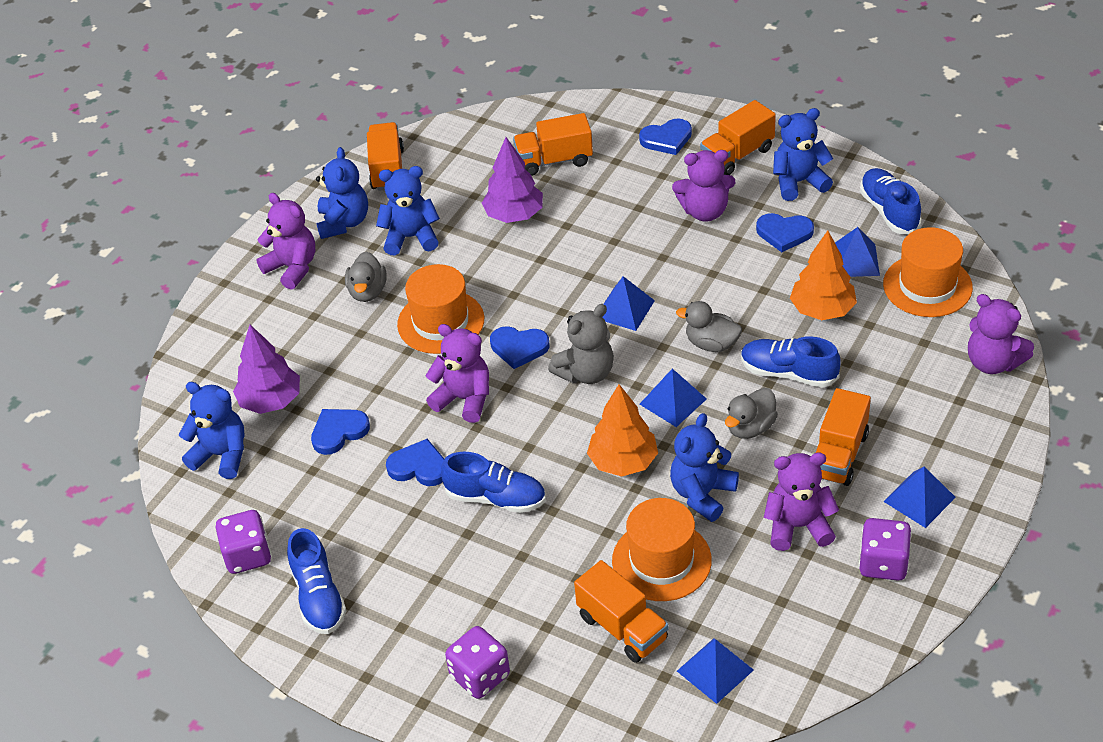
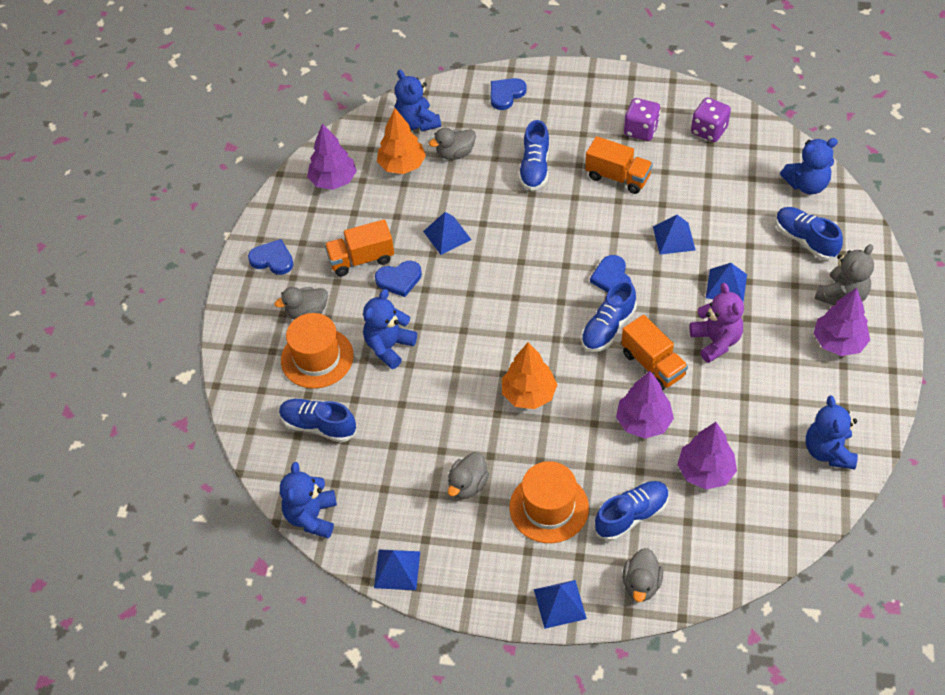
blue heart: [311,409,370,455] [386,439,444,486] [490,326,550,369] [639,118,692,155] [756,213,814,252] = 5 -> [248,239,294,275] [375,261,422,297] [491,78,527,110] [590,255,631,292] = 4
blue shoe: [287,528,346,634] [441,452,546,513] [741,336,840,388] [860,168,922,234] = 4 -> [279,399,357,442] [519,120,549,191] [581,280,637,352] [594,481,669,541] [776,207,843,260] = 5
grey duck: [345,252,386,302] [676,301,742,352] [725,388,778,439] = 3 -> [274,287,328,319] [429,128,476,160] [448,452,489,499] [622,548,663,602] = 4
orange hat: [397,264,484,354] [612,498,712,601] [883,227,973,317] = 3 -> [281,313,354,389] [509,461,589,543] = 2
orange truck: [367,122,404,191] [513,113,593,176] [574,560,669,663] [700,100,776,175] [815,388,871,486] = 5 -> [324,219,394,276] [585,136,653,194] [621,315,688,390] = 3
purple dice: [216,510,271,574] [445,626,510,699] [859,518,912,581] = 3 -> [624,98,661,141] [691,97,731,142] = 2
purple teddy bear: [256,193,315,290] [425,324,489,423] [672,150,735,221] [764,452,839,551] [968,294,1034,374] = 5 -> [690,283,744,363] = 1
purple tree: [233,325,300,414] [482,137,543,223] = 2 -> [307,123,357,190] [616,371,674,439] [677,422,737,489] [813,288,870,356] = 4

